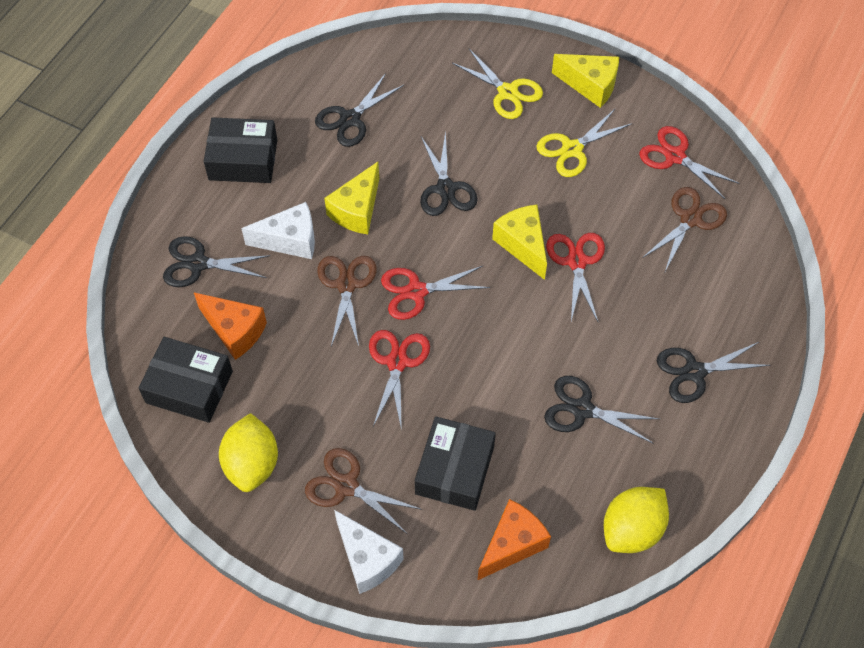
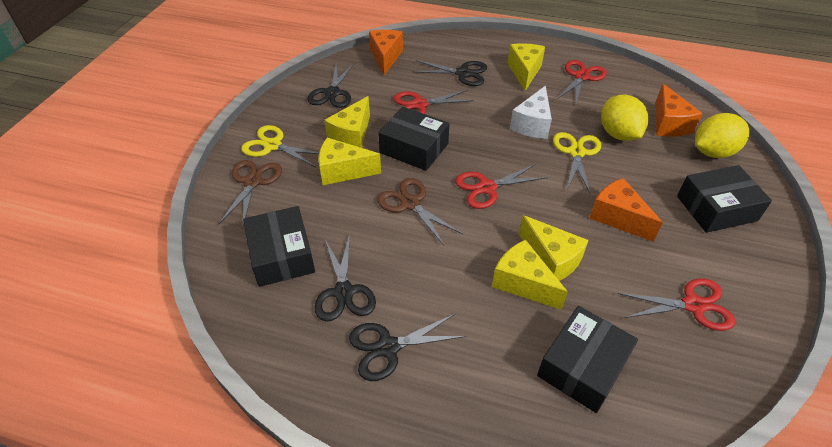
black box: [139,337,233,423] [204,117,277,183] [415,416,496,511] = 3 -> [243,206,315,287] [378,107,449,171] [537,306,638,413] [677,165,772,233] = 4
black scissors: [163,236,271,287] [315,73,404,147] [420,131,478,216] [544,376,659,444] [657,342,770,403] = 5 -> [308,63,354,108] [314,235,376,322] [349,313,467,381] [412,60,487,86] = 4
brown scissors: [305,448,422,533] [317,256,377,347] [642,187,727,271] = 3 -> [218,160,282,226] [377,178,463,245] = 2
orange cheese: [194,293,267,360] [477,499,551,580] = 2 -> [369,30,403,75] [589,178,663,242] [655,84,703,137] = 3
white cheese: [241,202,315,259] [334,510,404,594] = 2 -> [510,86,552,139] = 1
yellow cheese: [324,162,379,234] [492,205,547,280] [552,54,619,108] = 3 -> [319,138,381,185] [324,96,370,148] [492,240,568,310] [507,43,545,91] [519,215,589,281] = 5

